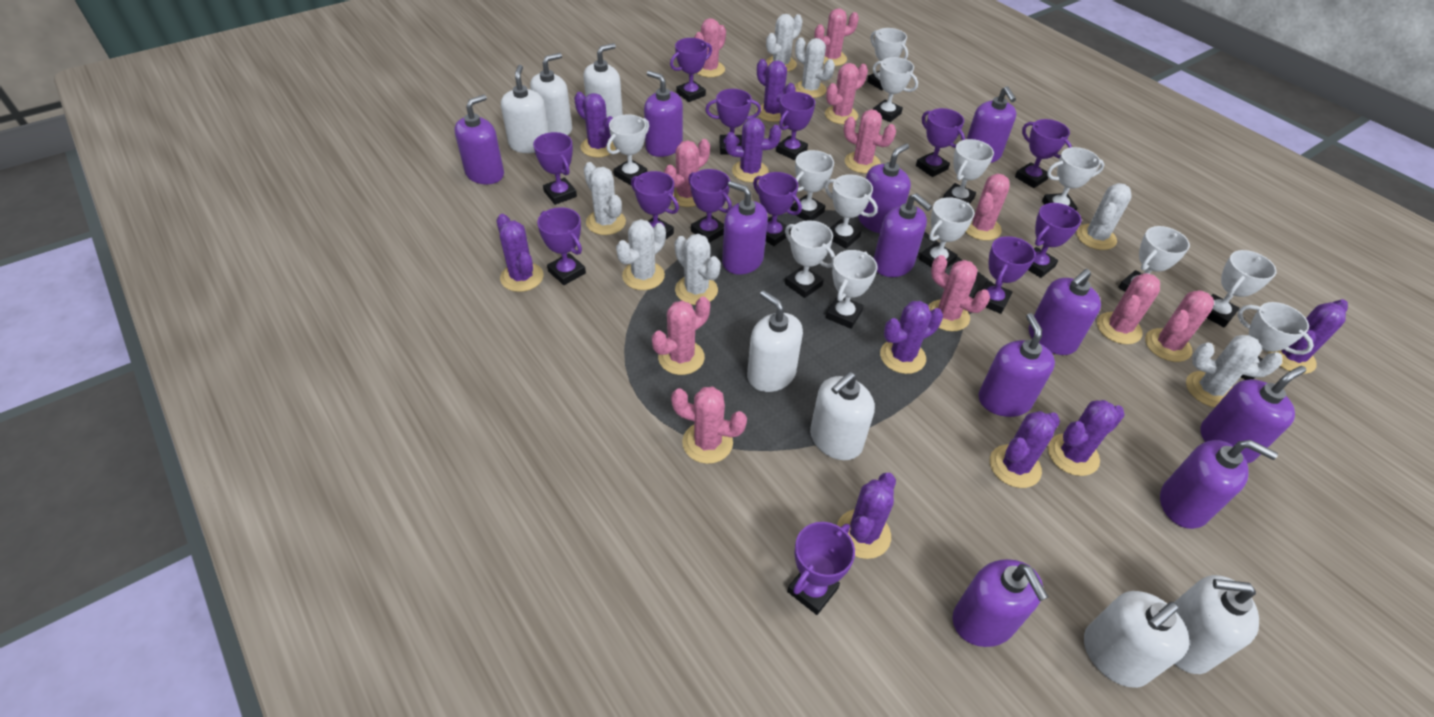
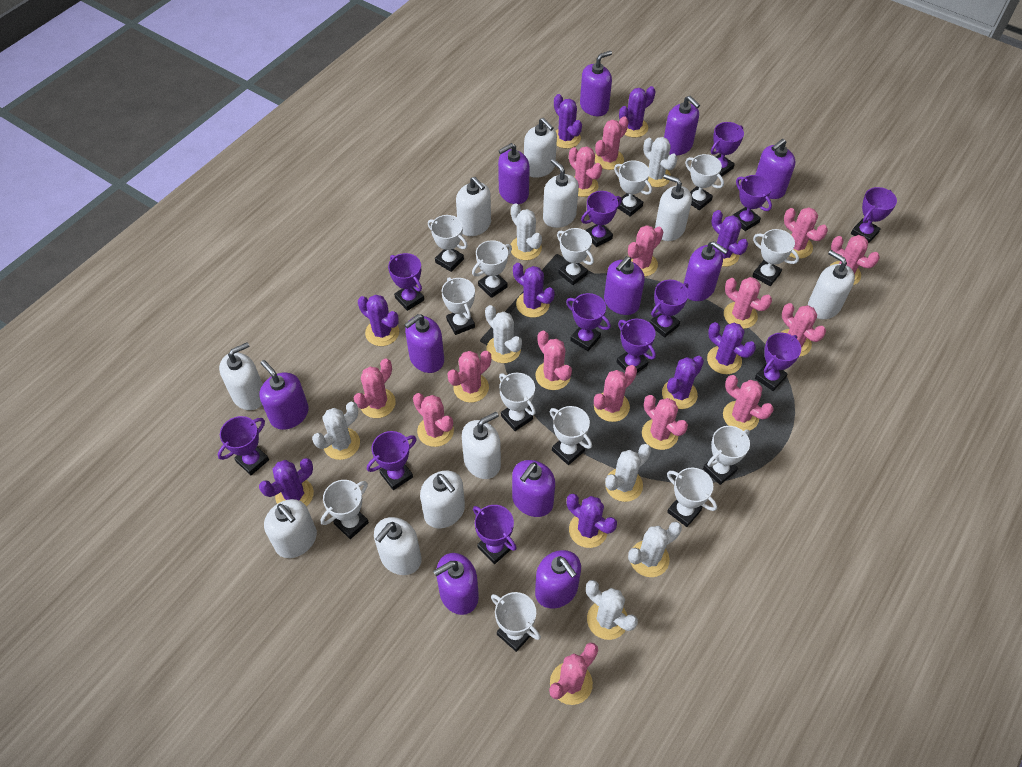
pink cactus: [652,297,710,375] [664,139,710,207] [671,387,747,464] [694,18,726,77] [814,8,859,66] [825,63,868,124] [844,109,896,173] [928,255,990,331] [966,174,1009,241] [1097,273,1160,345] [1145,290,1214,362] = 11 -> [354,359,396,418] [413,393,454,447] [447,351,491,403] [535,330,572,390] [549,642,598,705] [569,146,602,197] [594,365,637,422] [595,116,629,170] [628,225,663,277] [642,395,688,450] [723,375,774,431] [724,277,772,329] [780,303,826,357] [784,207,828,259] [830,235,880,285] = 15
purple trophy: [533,132,577,205] [537,207,586,285] [631,171,679,239] [670,38,712,102] [688,169,732,243] [705,89,761,155] [753,172,802,246] [776,92,815,160] [787,522,855,615] [916,108,965,177] [981,236,1036,314] [1015,119,1072,188] [1028,203,1081,278] = 13 -> [218,416,269,475] [367,431,417,490] [388,253,424,311] [473,505,517,564] [566,293,611,351] [581,191,622,247] [617,318,656,373] [649,280,689,338] [711,122,744,176] [732,175,772,231] [755,333,801,391] [851,187,897,244] = 12
white soap dispenser: [501,65,549,153] [530,53,572,135] [584,43,623,118] [747,290,803,392] [810,372,875,460] [1084,591,1190,688] [1175,575,1259,674] = 7 -> [219,342,263,410] [264,499,317,558] [374,517,421,575] [420,470,465,528] [456,177,491,236] [462,412,501,479] [524,118,557,178] [543,159,579,228] [655,174,692,241] [808,250,855,319] = 10

